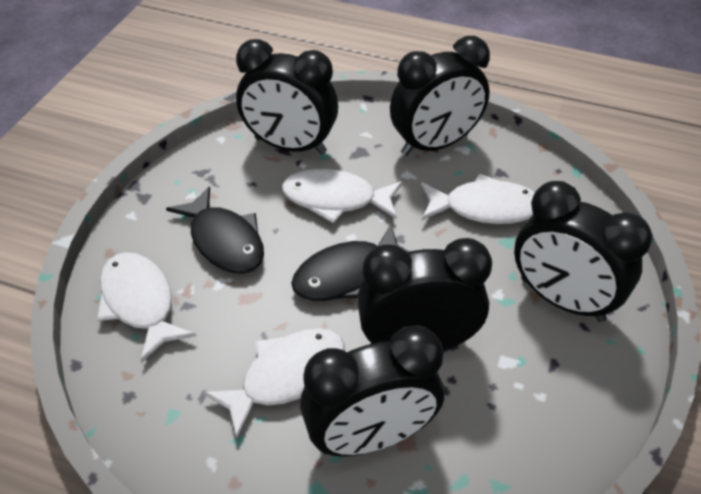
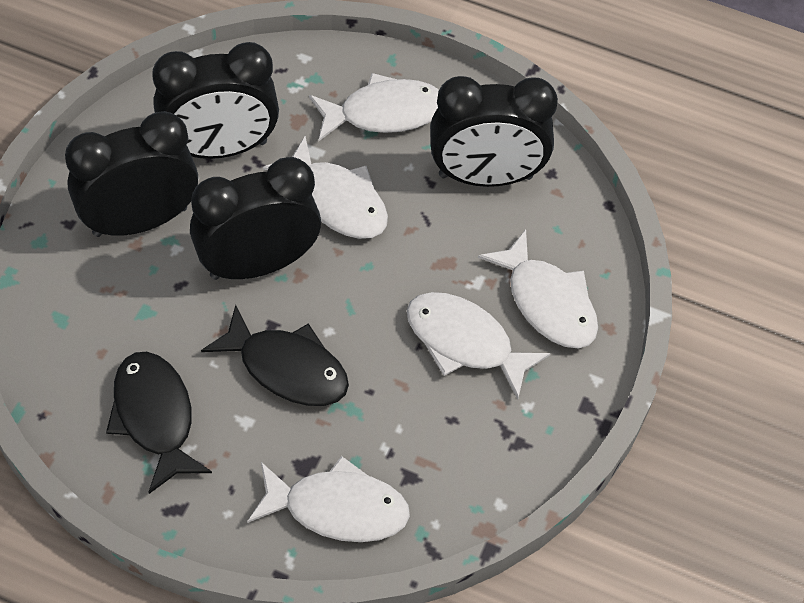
black clock: [236,39,338,154] [300,325,444,457] [357,238,492,351] [390,36,490,156] [514,181,652,322] = 5 -> [65,111,198,237] [152,42,279,159] [190,157,321,280] [430,76,558,187] = 4
white fish: [97,252,196,363] [203,328,345,439] [282,169,403,223] [421,173,535,224] = 4 -> [247,456,410,542] [263,136,388,239] [309,73,439,141] [407,292,551,400] [478,230,598,348] = 5

